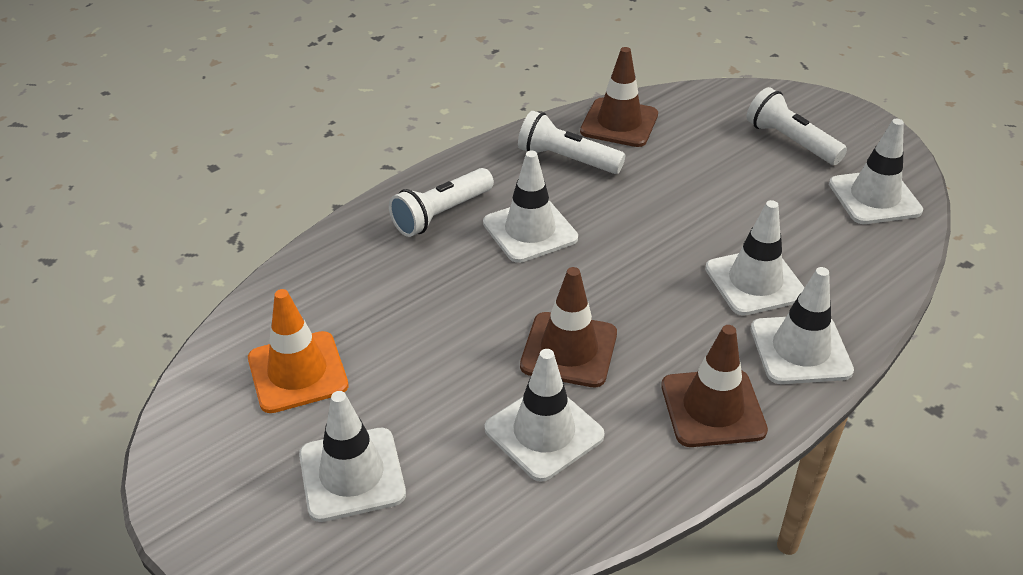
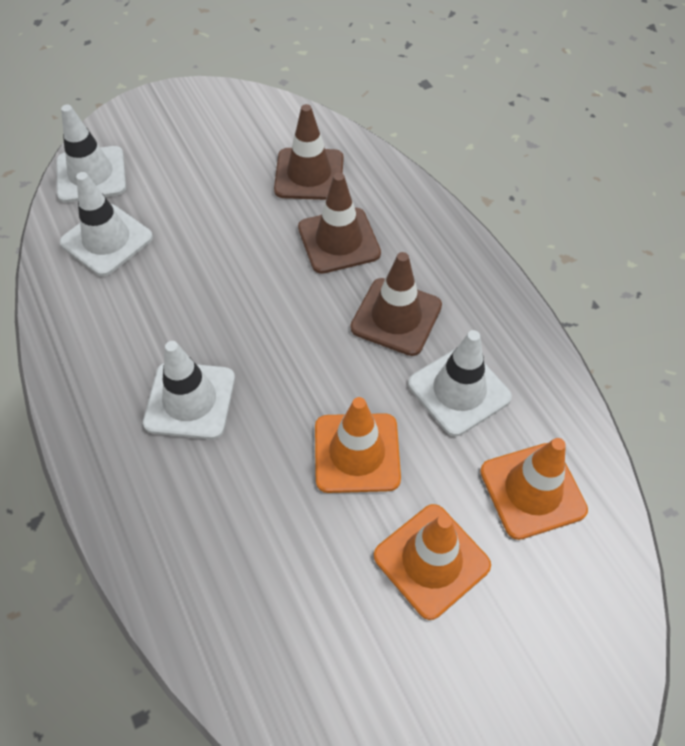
orange traffic cone: [248,289,349,413] = 1 -> [315,397,401,493] [374,504,491,620] [480,438,588,540] = 3
white flashlight: [389,168,494,237] [518,111,625,174] [747,87,847,165] = 3 -> none = 0
white traffic cone: [299,391,406,522] [483,151,578,263] [485,349,605,482] [705,200,805,316] [751,267,854,384] [829,119,923,224] = 6 -> [56,104,126,203] [60,172,153,276] [143,341,235,439] [408,330,512,436] = 4

